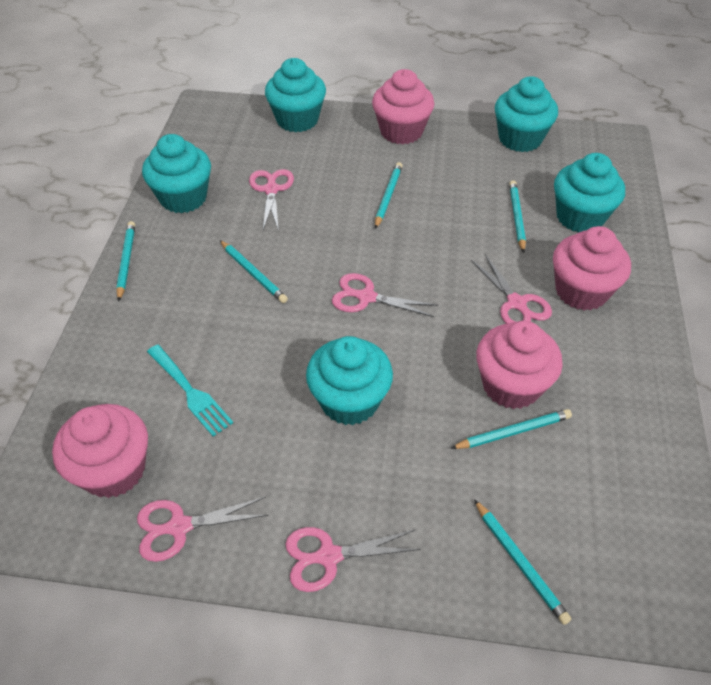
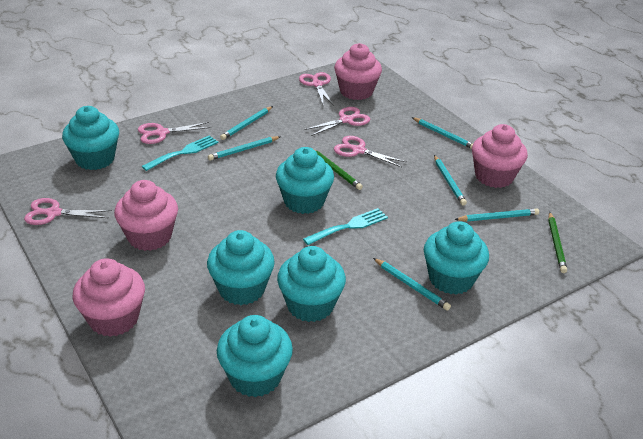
green pencil: none = 0 -> [315,150,363,190] [548,212,567,273] = 2
turquoise cupcake: [142,134,211,213] [265,58,326,132] [306,336,393,425] [495,76,558,152] [554,153,625,233] = 5 -> [62,106,119,170] [207,230,275,305] [217,315,293,397] [276,147,334,214] [277,246,346,322] [424,221,489,295] = 6
turquoise fork: [147,345,233,436] = 1 -> [142,135,218,171] [303,208,388,245] = 2

